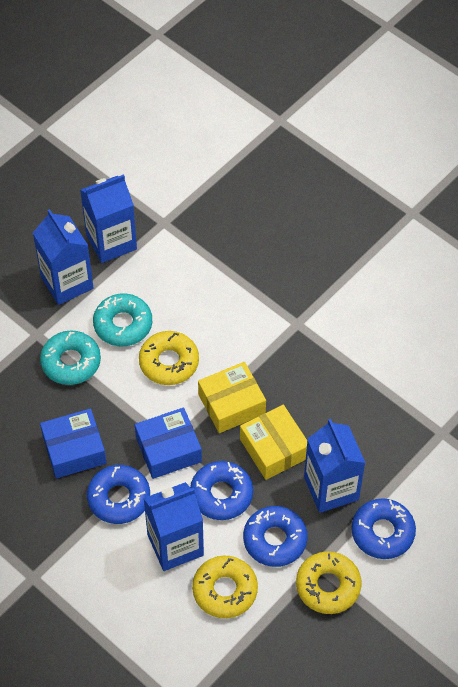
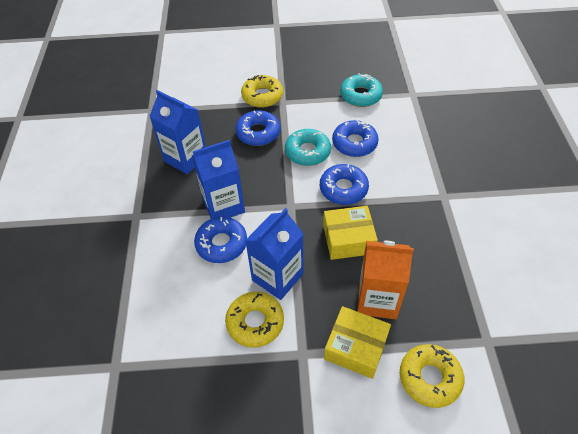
blue box: [40,409,106,478] [135,408,202,479] = 2 -> none = 0
blue carton: [33,209,93,305] [80,174,137,263] [143,482,204,571] [304,419,365,513] = 4 -> [149,90,206,174] [192,140,245,219] [245,208,304,300] = 3
orange carton: none = 0 -> [357,241,414,319] = 1

